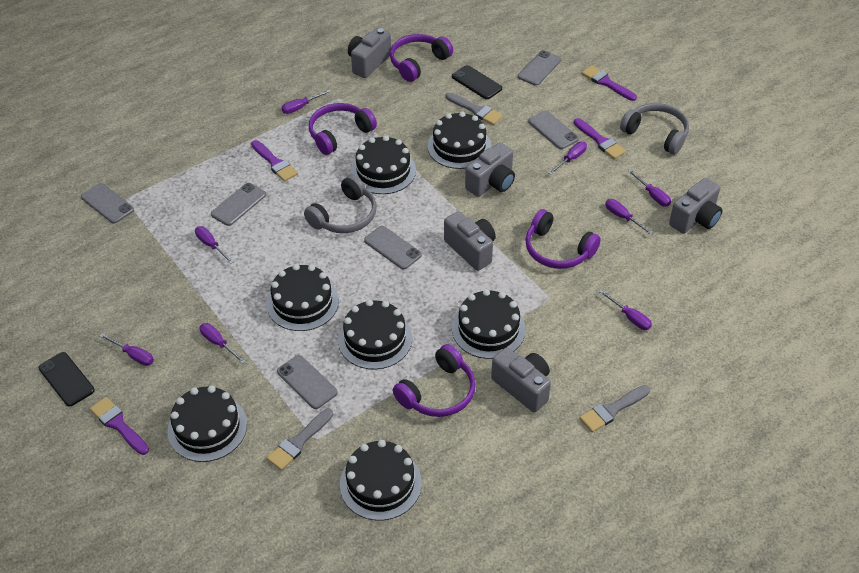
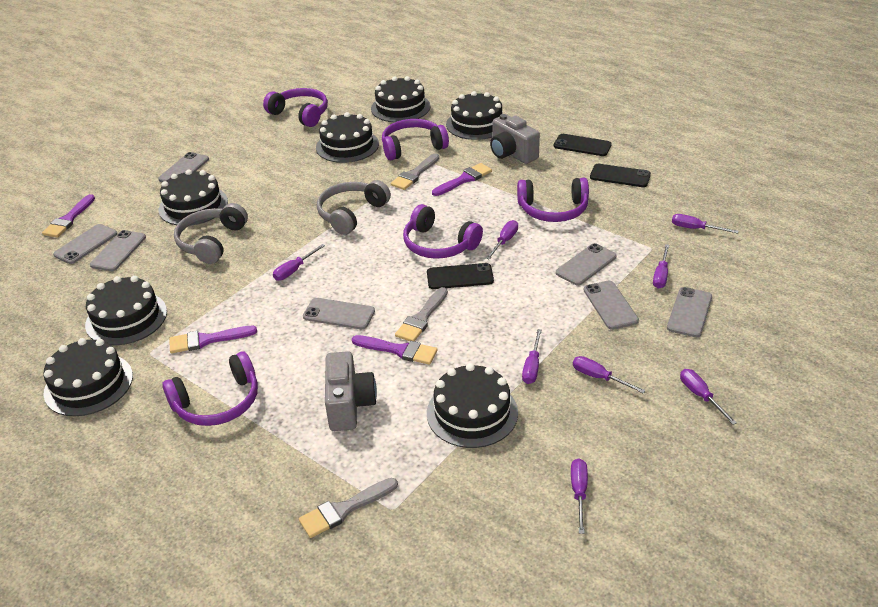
black phone: [39,352,95,407] [452,65,502,99] = 2 -> [427,263,494,289] [554,134,612,156] [590,164,651,187] = 3
grey camera: [348,28,391,78] [444,211,496,271] [465,143,515,197] [491,347,551,412] [669,178,723,234] = 5 -> [325,351,377,431] [490,114,540,164] = 2
grey phone: [81,183,134,224] [211,183,266,226] [277,355,338,409] [364,226,422,269] [518,50,561,86] [528,111,579,149] = 6 -> [53,224,117,264] [90,230,146,271] [158,152,209,182] [303,298,375,329] [556,243,617,286] [584,281,639,330] [667,287,712,337] = 7
purple headphones: [309,103,377,155] [390,34,453,82] [393,344,476,417] [525,209,601,269] = 4 -> [162,352,258,426] [263,88,328,127] [382,119,449,160] [403,204,483,259] [517,178,589,222] = 5

